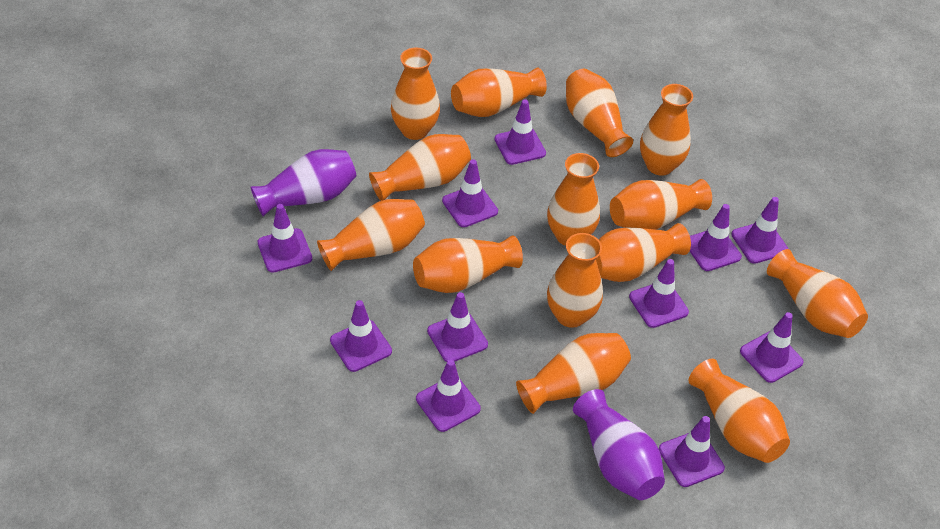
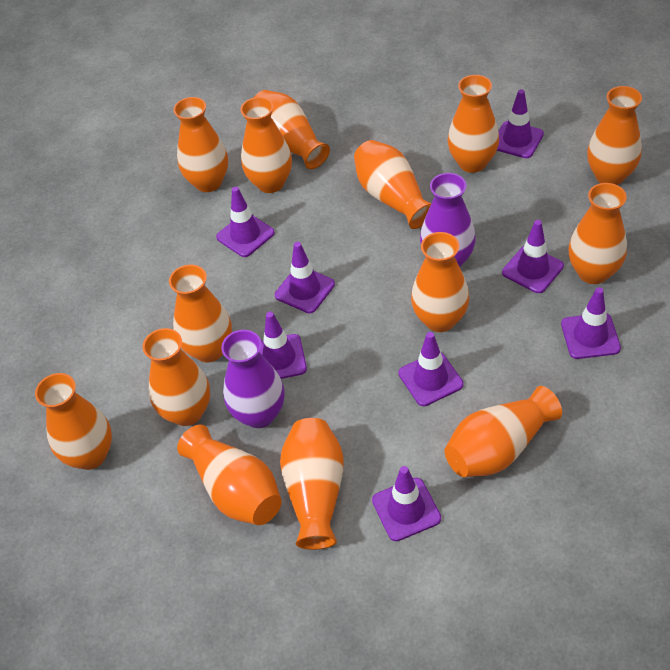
purple traffic cone: [258,204,312,273] [330,300,392,372] [416,359,481,432] [427,292,488,362] [442,159,498,227] [495,99,546,165] [629,259,689,328] [659,416,725,487] [689,204,742,271] [731,197,788,264] [740,312,804,383] = 11 -> [216,187,275,257] [260,312,307,379] [275,242,335,313] [372,466,441,541] [398,332,464,406] [497,89,544,158] [502,220,564,293] [561,287,621,359] = 8

